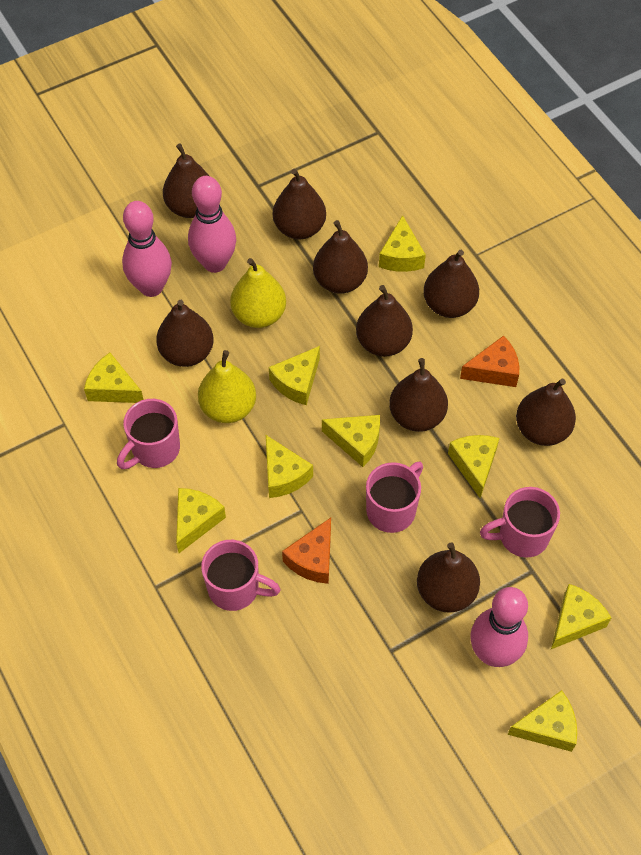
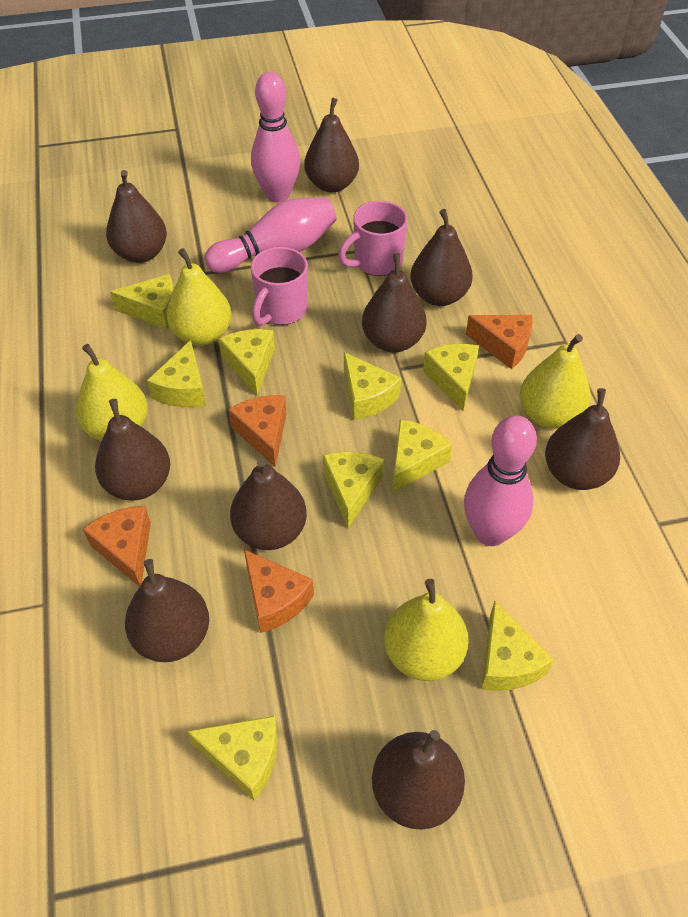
orange cheese: [282,518,331,584] [460,335,519,387] = 2 -> [83,506,151,587] [228,395,287,467] [244,549,314,633] [466,315,533,369] = 4
pink mug: [117,399,180,469] [201,540,281,611] [366,462,423,533] [480,487,560,558] = 4 -> [251,247,308,326] [338,201,408,276] = 2
yellow pear: [198,350,256,423] [230,258,286,328] = 2 -> [76,344,148,441] [167,248,232,346] [384,579,469,681] [520,334,591,429] = 4

